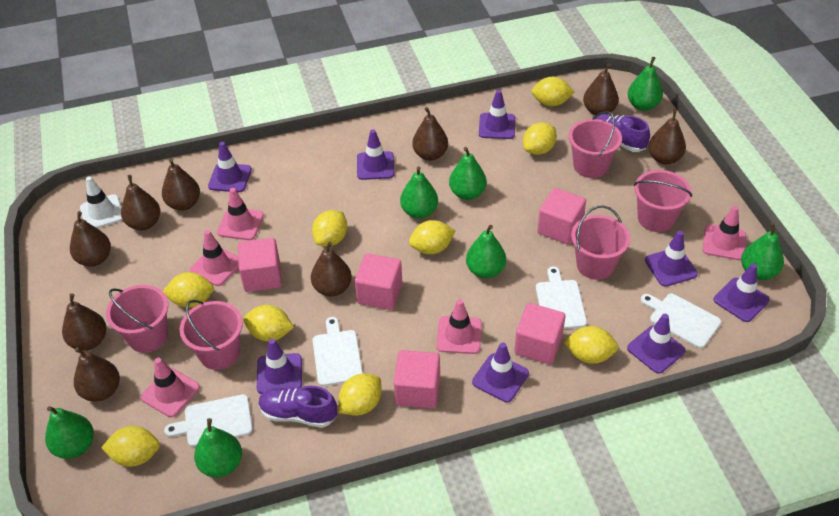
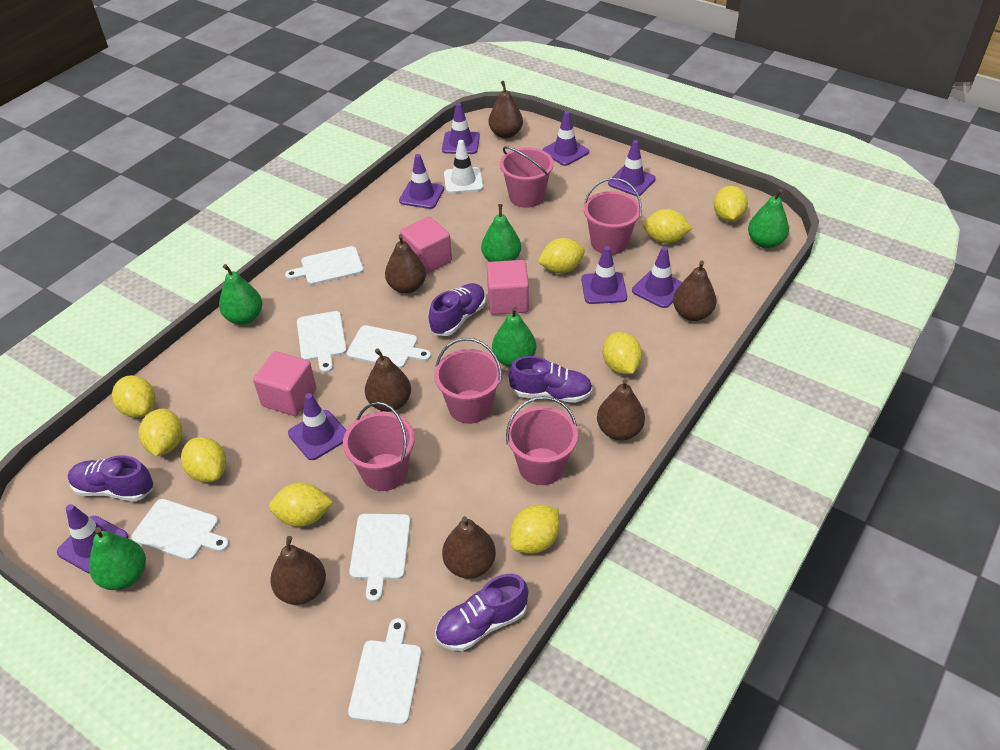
brown pear: [62,293,106,351] [70,211,111,267] [74,347,120,402] [121,175,160,230] [162,159,200,211] [311,242,352,296] [412,107,448,161] [583,64,619,115] [648,109,686,164] = 9 -> [270,536,326,605] [365,348,411,412] [385,234,426,294] [442,516,496,579] [489,81,523,139] [597,379,645,440] [673,261,716,321] = 7
green pear: [45,406,94,459] [194,418,242,478] [400,166,438,219] [449,147,487,200] [466,225,506,278] [628,57,663,111] [741,223,784,280] = 7 -> [89,527,146,590] [219,264,262,325] [481,204,521,262] [492,307,536,367] [748,189,789,249] = 5
pink cube: [238,238,282,292] [355,253,402,310] [394,350,440,409] [514,303,565,365] [537,188,586,244] = 5 -> [253,351,316,416] [400,217,452,274] [487,260,529,315] = 3
pink traffic cone: [141,358,200,417] [190,230,239,286] [217,188,264,240] [437,299,482,354] [703,206,746,260] = 5 -> none = 0
purple shoe: [259,386,337,428] [594,114,650,152] = 2 -> [68,455,153,502] [429,283,486,336] [435,574,528,651] [508,356,593,403] = 4
white cutting board: [164,394,253,447] [313,317,363,386] [536,266,587,329] [641,293,721,348] = 4 -> [131,499,229,561] [285,246,364,285] [297,311,347,373] [347,325,431,369] [348,618,422,725] [349,514,411,602] = 6

